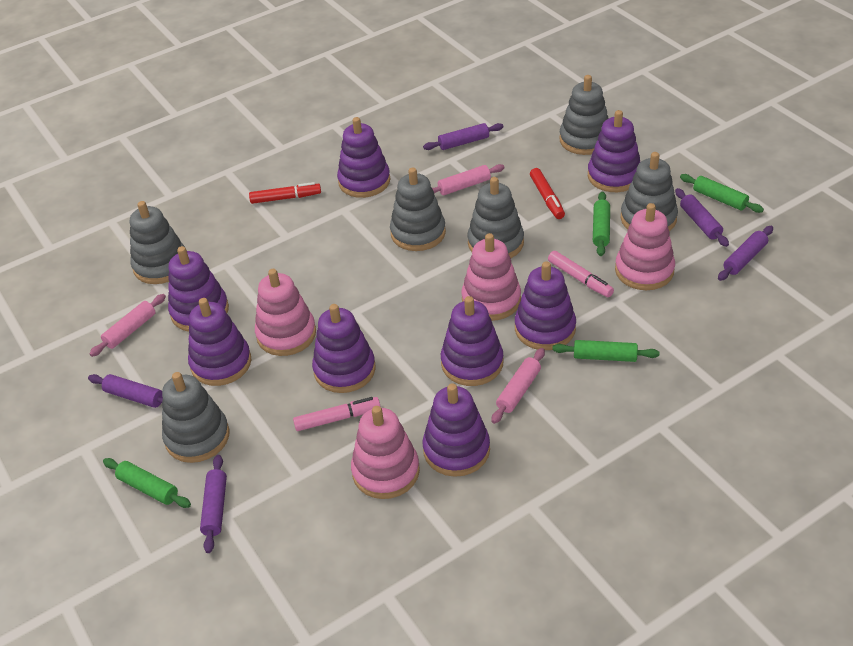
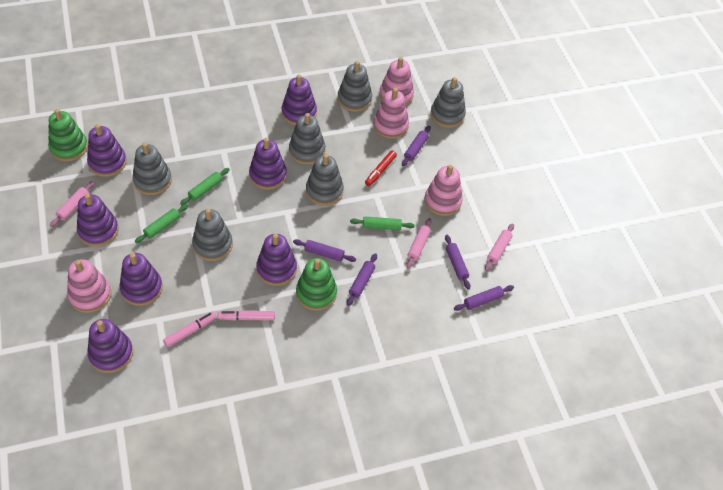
green rolling pin: [103,458,191,508] [552,340,659,362] [593,192,610,256] [680,174,764,213] = 4 -> [135,204,188,243] [180,168,230,205] [350,216,415,230] = 3
green stacking toy: none = 0 -> [48,109,88,162] [296,258,337,311] = 2
purple stacking toy: [168,246,229,331] [188,298,252,386] [312,304,376,393] [337,117,390,198] [423,383,490,477] [441,296,503,386] [515,261,576,350] [588,110,640,192] = 8 -> [77,194,119,247] [87,124,127,177] [87,319,133,373] [120,253,163,306] [249,138,287,190] [256,234,297,286] [282,75,317,125] = 7
red marker: [249,182,321,204] [530,168,565,219] = 2 -> [365,150,397,186] = 1

